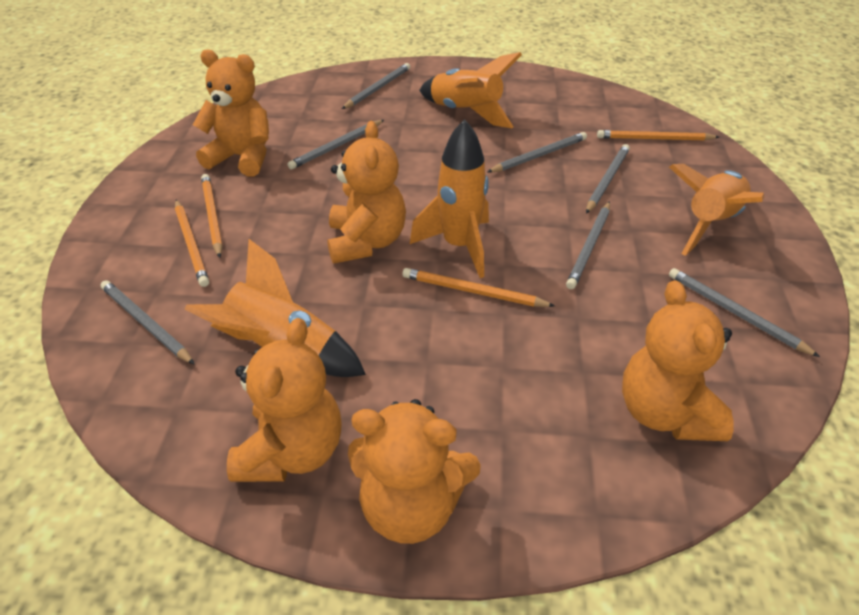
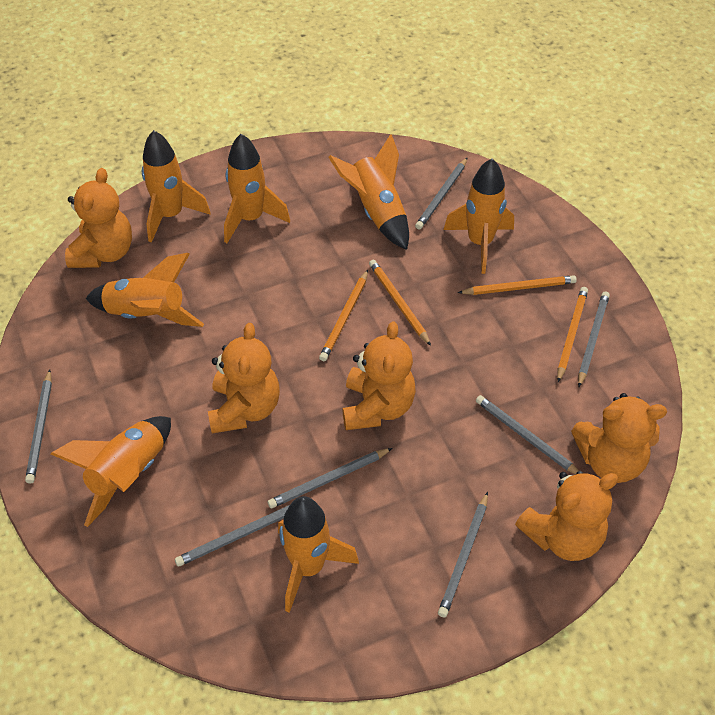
orange rocket: [184,239,366,377] [410,119,489,278] [419,52,522,128] [669,164,764,256] = 4 -> [51,416,171,527] [85,253,204,327] [142,130,211,243] [224,134,290,243] [278,496,359,613] [328,134,409,250] [443,158,514,274] = 7

